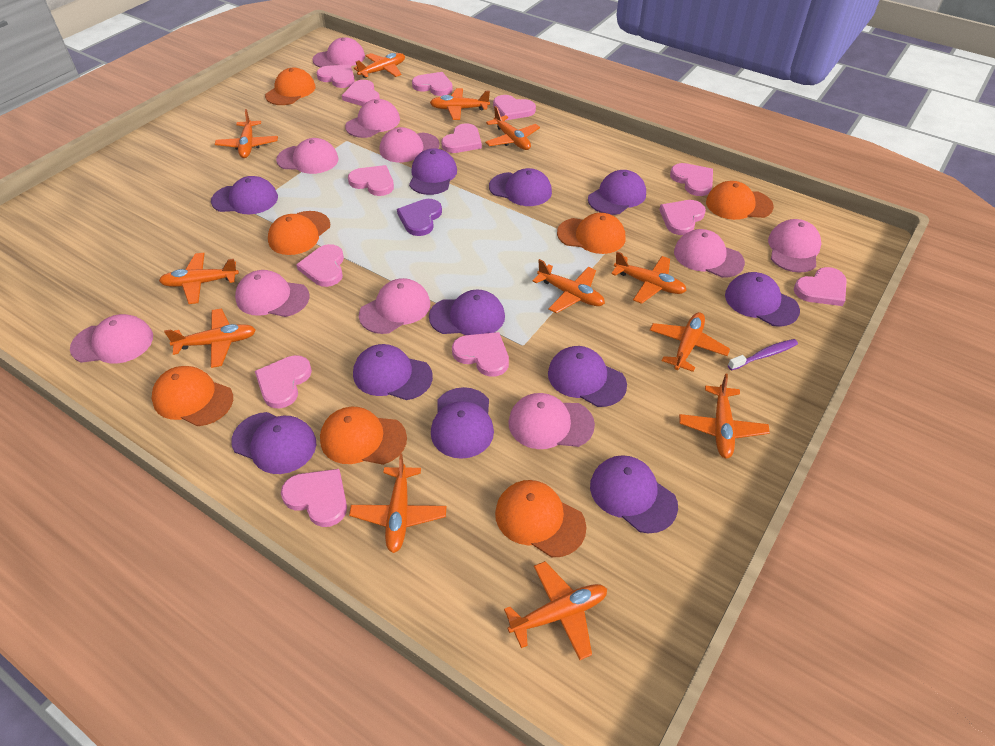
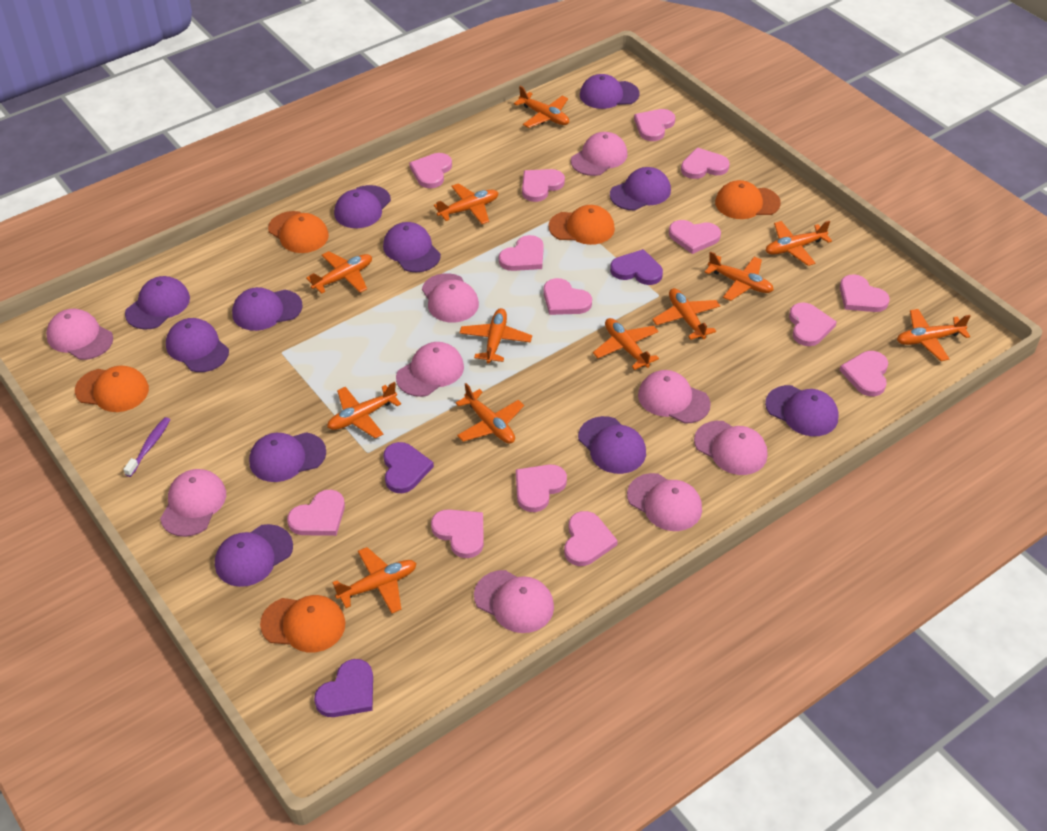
orange cap: [151,366,233,426] [265,68,315,105] [268,211,330,255] [320,407,407,465] [495,480,586,557] [557,213,625,254] [706,181,774,220] = 7 -> [75,366,149,412] [260,595,346,652] [268,211,329,253] [548,205,615,245] [715,180,781,219] = 5
pink cap: [70,314,153,364] [235,270,309,317] [276,138,339,174] [312,37,365,68] [345,99,400,138] [359,278,430,334] [380,127,439,162] [508,393,595,449] [674,229,745,278] [768,219,821,273] = 10 -> [46,309,113,360] [160,469,226,537] [396,342,464,397] [422,273,479,323] [474,570,554,633] [571,132,627,176] [627,473,702,531] [638,370,711,424] [694,421,767,475] = 9
pink heart: [255,355,312,409] [281,469,347,527] [296,244,344,287] [317,64,355,88] [342,80,380,106] [348,165,394,196] [412,72,453,96] [441,123,482,153] [452,332,509,377] [493,95,536,120] [659,200,706,235] [670,163,713,196] [794,267,847,306] = 13 -> [287,490,345,536] [409,153,452,188] [431,509,484,558] [499,235,544,271] [516,464,567,512] [522,169,565,202] [543,278,592,315] [564,511,618,566] [634,109,675,141] [669,220,721,254] [681,148,730,179] [789,302,837,346] [839,351,888,396] [840,274,890,312] = 14
purple heart: [397,199,442,236] = 1 -> [314,659,373,717] [383,442,434,493] [610,249,663,285] = 3

